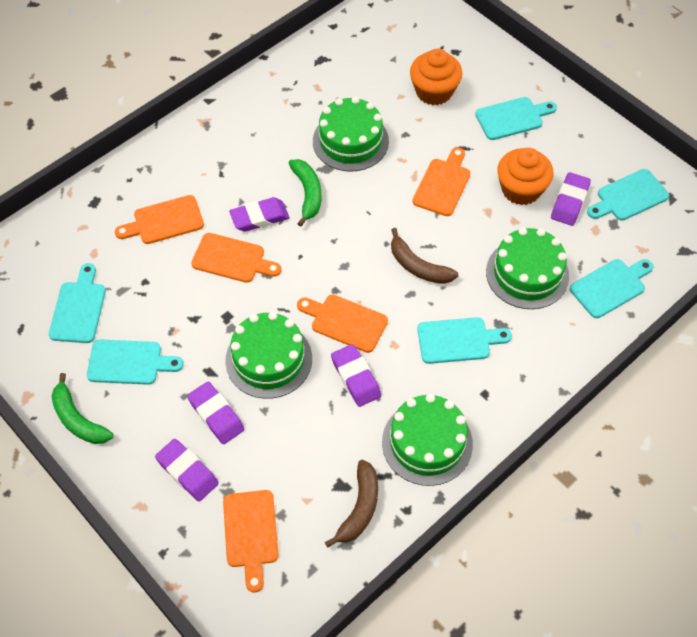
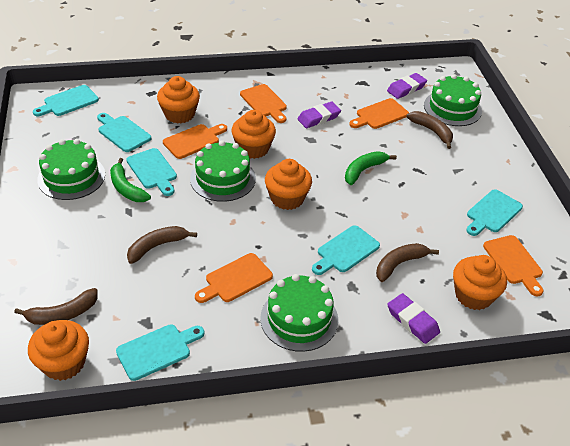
brown banana: [325,460,378,547] [391,228,458,284] = 2 -> [14,288,98,325] [127,226,197,264] [376,243,439,282] [406,111,453,149] = 4
orange cupcake: [410,49,463,105] [498,148,553,205] = 2 -> [28,320,89,381] [157,76,200,124] [232,110,276,159] [265,159,312,210] [453,255,507,310] = 5
purple eraser: [155,439,219,501] [187,382,244,444] [229,197,290,232] [331,344,381,407] [551,172,591,226] = 5 -> [297,102,341,128] [387,73,427,99] [387,293,440,344] = 3

